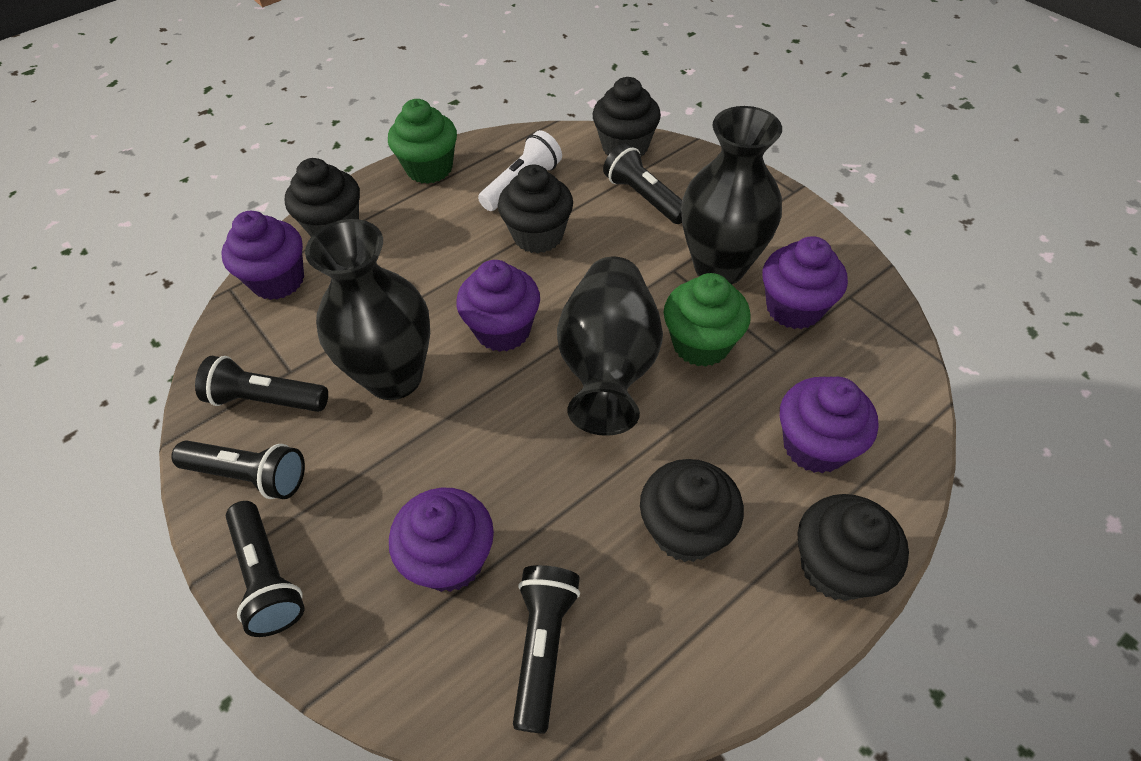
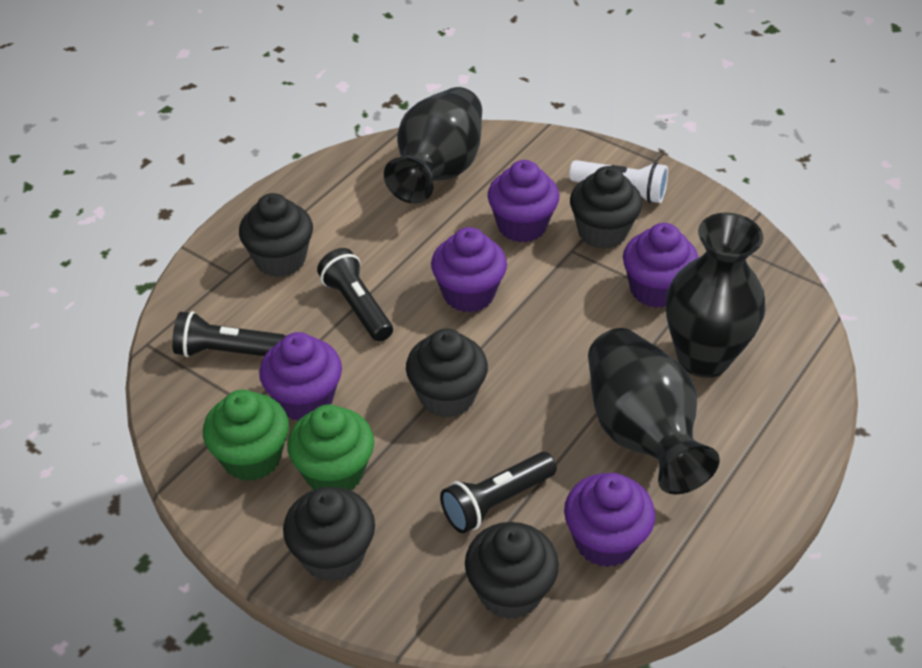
black flashlight: [171,441,305,499] [195,356,328,412] [226,501,304,637] [513,565,580,734] [603,143,682,224] = 5 -> [172,311,285,357] [317,248,393,342] [440,452,557,533] = 3

